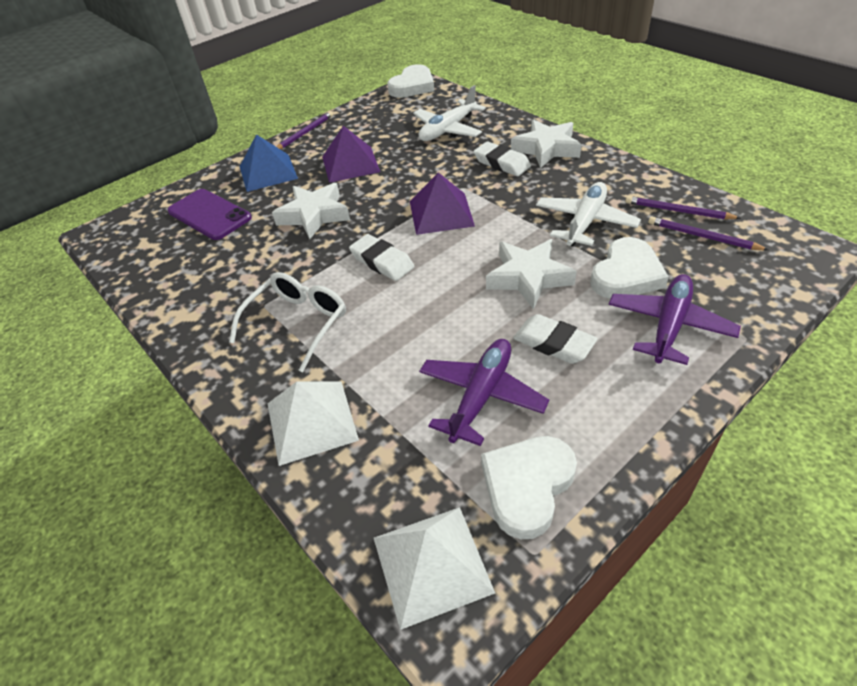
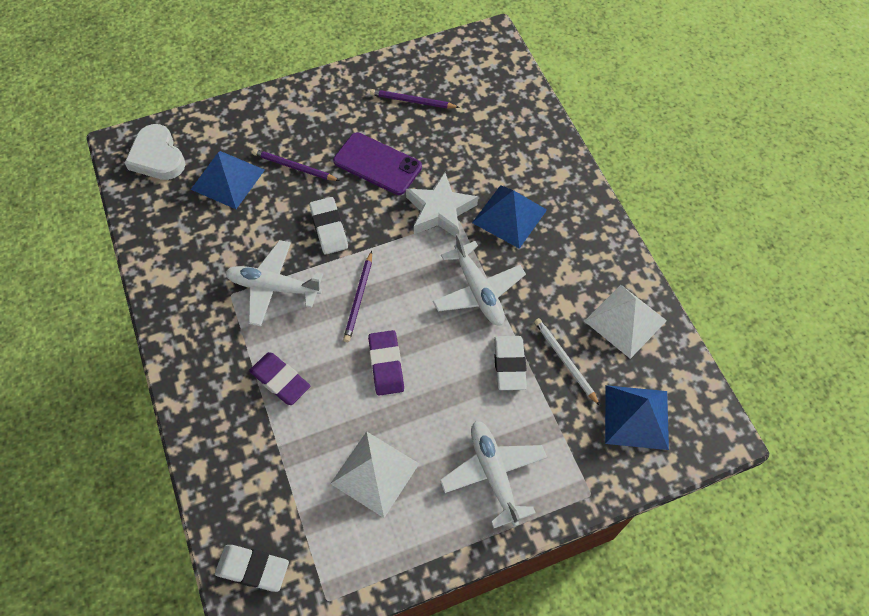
blue pyramid: [240,134,298,192] = 1 -> [191,151,265,209] [472,185,547,249] [605,385,669,450] = 3
purple eraser: none = 0 -> [249,352,310,405] [368,330,404,396] = 2
purple plane: [419,339,549,446] [609,274,741,365] = 2 -> none = 0
purple pyramid: [322,126,380,183] [410,172,475,235] = 2 -> none = 0
white glasses: [229,272,346,372] = 1 -> none = 0
white heart: [388,64,434,98] [481,436,577,539] [590,237,669,299] = 3 -> [125,124,186,180] = 1
white pencil: none = 0 -> [534,318,600,406] = 1
white plane: [413,85,486,141] [536,182,641,247] = 2 -> [225,240,323,326] [433,234,526,325] [440,421,547,528] = 3
white star: [272,183,350,239] [486,239,577,310] [511,119,582,168] = 3 -> [406,172,478,237] = 1

